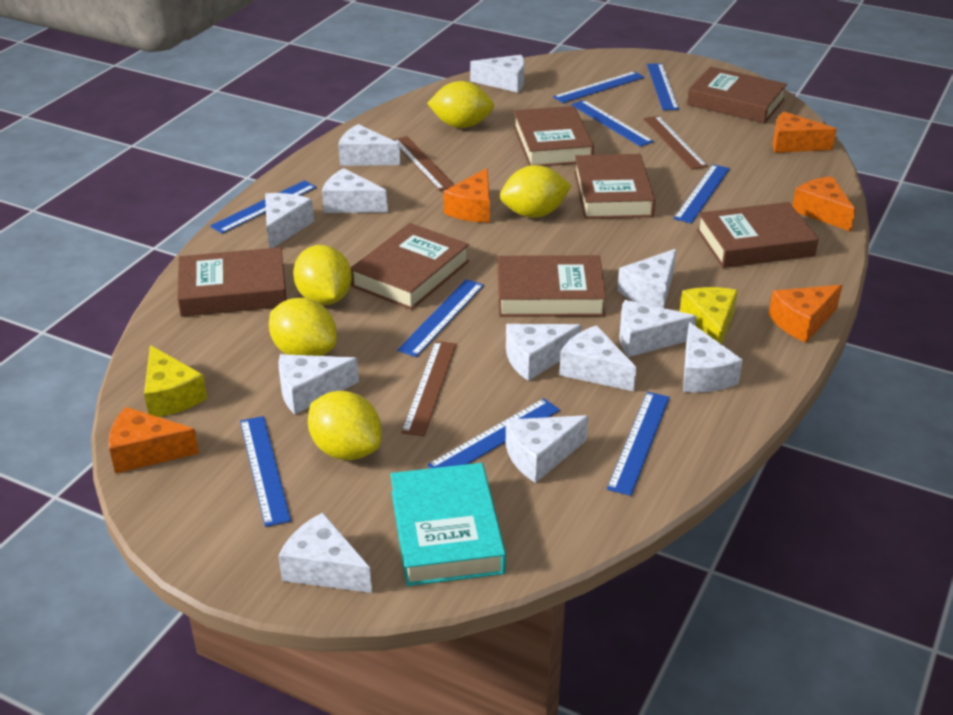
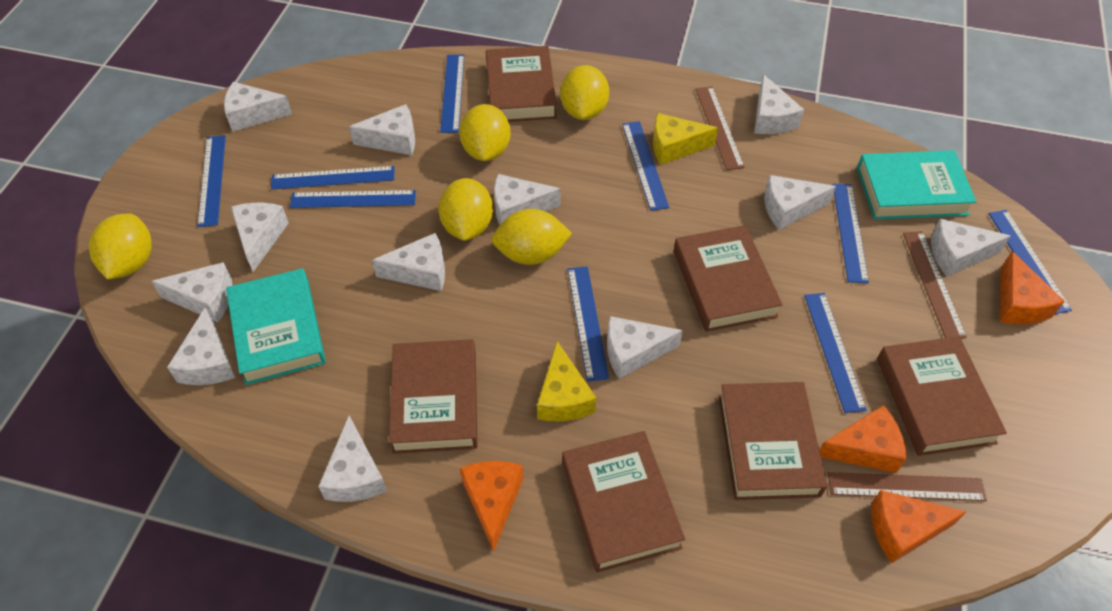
brown book: [177,247,287,317] [351,223,469,310] [498,255,606,317] [513,106,594,166] [574,154,655,219] [687,67,787,123] [696,202,819,268] = 7 -> [389,339,478,454] [486,46,557,122] [562,431,685,573] [674,225,783,332] [718,382,827,500] [877,336,1007,456] = 6
orange cheese: [109,407,199,474] [443,168,490,222] [769,285,842,343] [773,112,837,153] [792,176,856,232] = 5 -> [460,461,523,552] [819,405,906,473] [871,490,967,564] [1000,251,1065,325] = 4
turquoise book: [390,463,506,586] = 1 -> [226,268,326,385] [857,150,977,220] = 2

